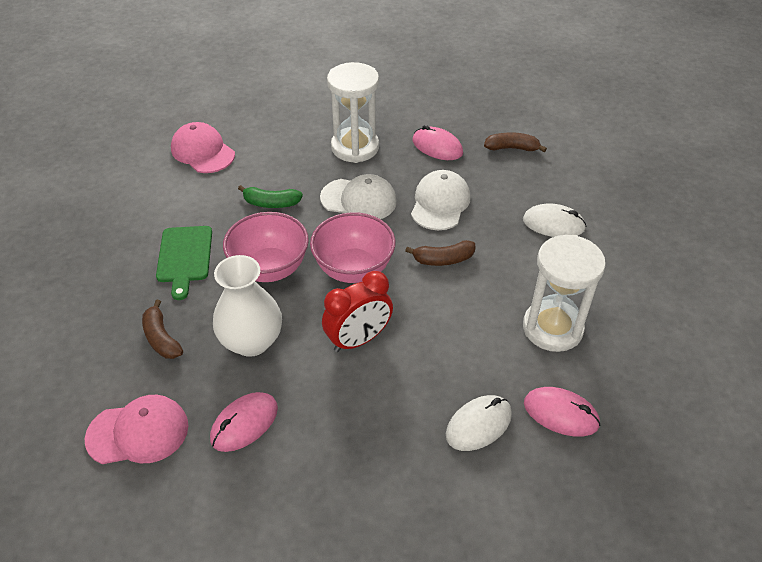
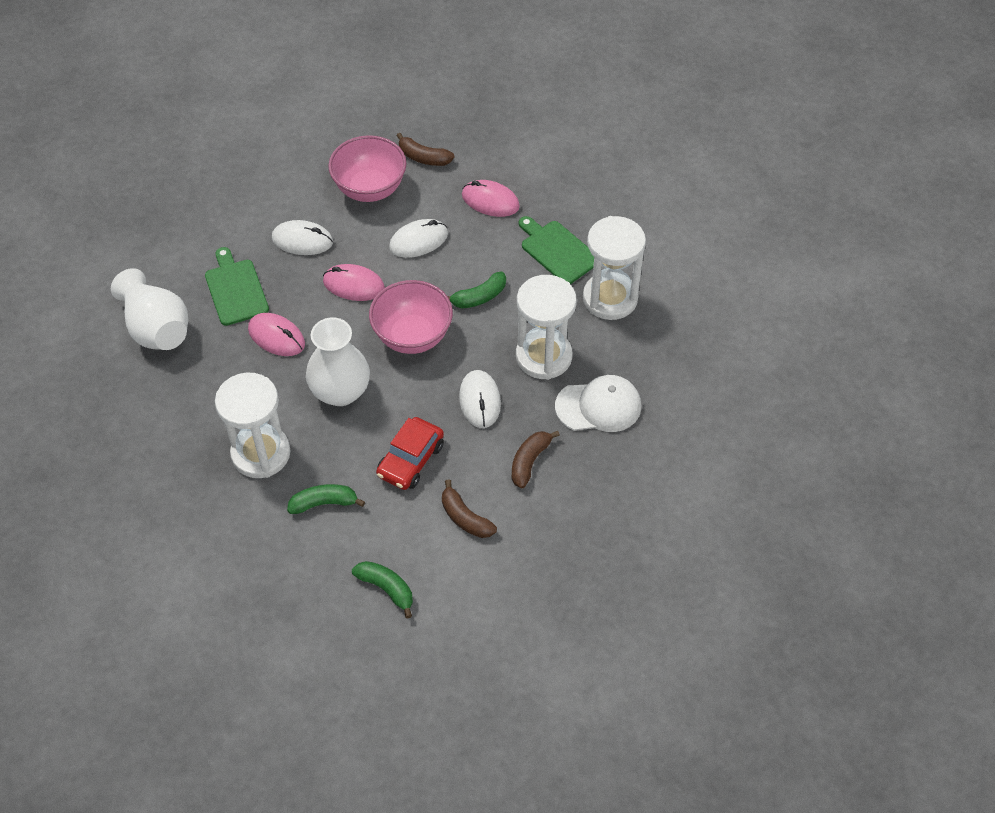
green banana: [238,185,303,208] = 1 -> [287,484,365,514] [352,561,413,618] [448,272,506,308] = 3
green cutting board: [156,226,212,300] = 1 -> [205,247,269,326] [519,216,594,284] = 2
pink cap: [85,395,188,464] [171,122,235,173] = 2 -> none = 0
red car: none = 0 -> [376,417,444,490] = 1
red clock: [322,271,393,352] = 1 -> none = 0
white cap: [320,174,397,219] [411,170,471,230] = 2 -> [555,375,641,432] = 1
white hourglass: [327,62,379,163] [523,235,606,352] = 2 -> [215,373,290,478] [516,275,577,380] [583,216,646,320] = 3
white mouse: [446,395,512,451] [523,204,587,237] = 2 -> [272,220,333,255] [389,219,448,258] [459,370,501,428] = 3
white vase: [213,255,282,357] = 1 -> [111,268,188,350] [306,317,370,406] = 2

